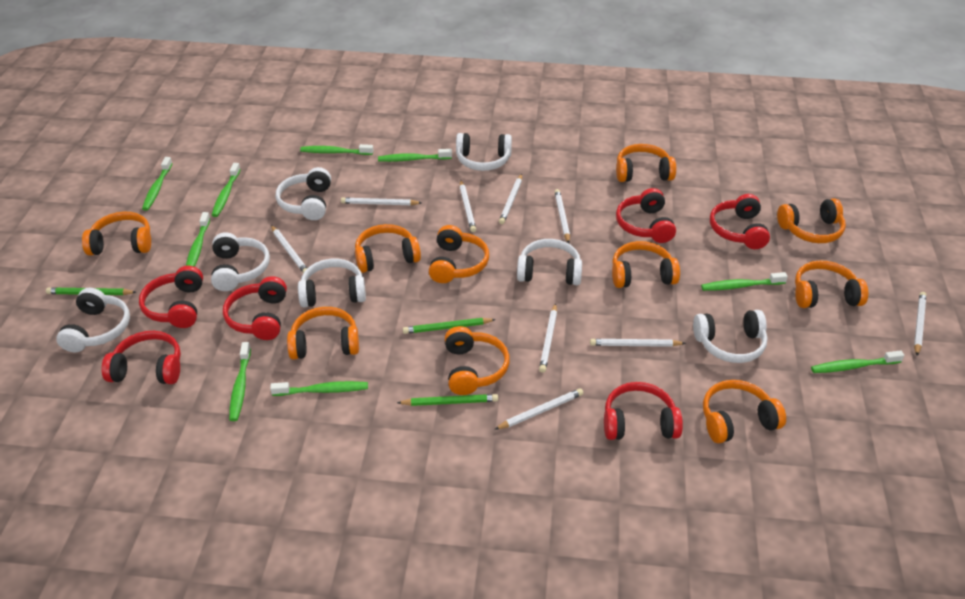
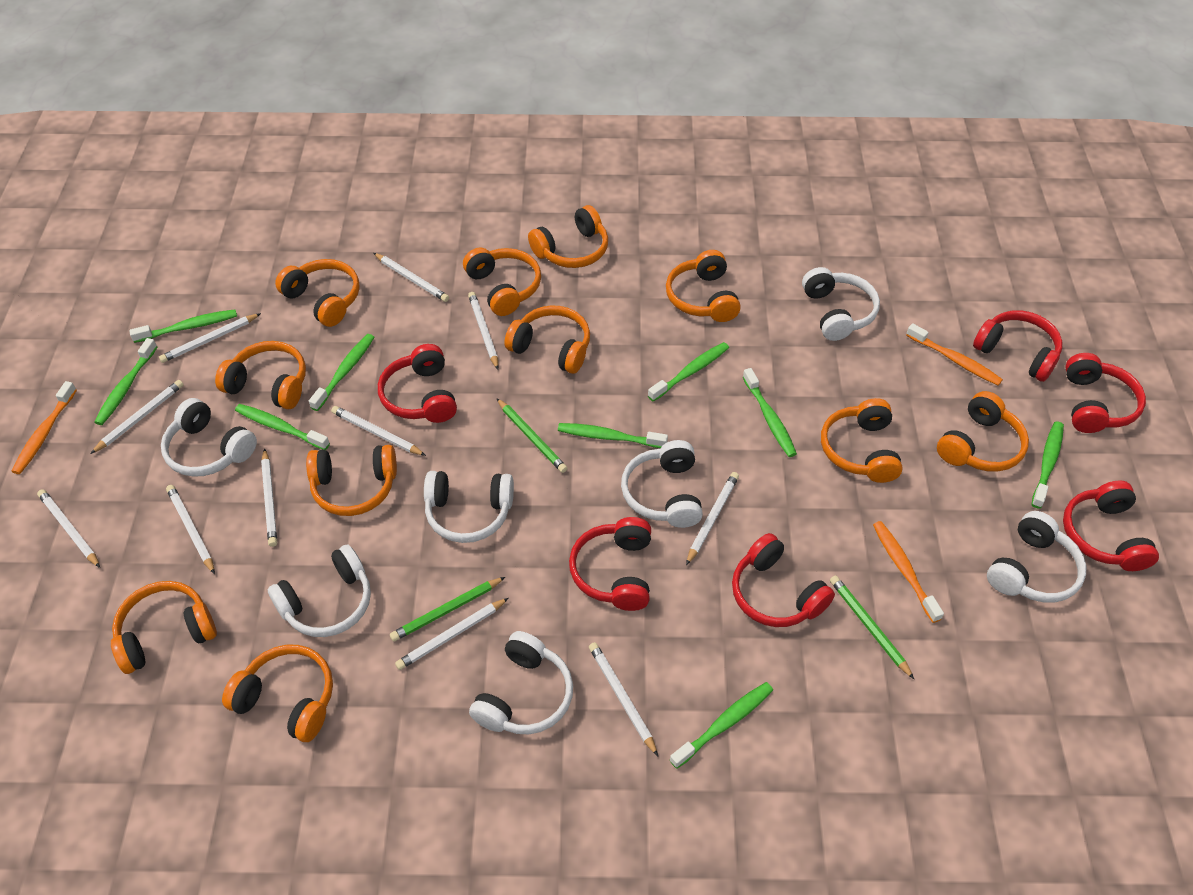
orange headphones: [82,212,151,255] [287,307,359,359] [355,224,421,273] [429,225,489,283] [445,326,510,395] [612,241,680,288] [616,144,676,182] [703,380,786,443] [777,198,846,243] [795,260,868,308] = 10 -> [111,581,217,674] [215,341,306,409] [222,645,333,742] [275,259,360,327] [306,445,397,516] [463,248,541,316] [505,305,590,374] [528,205,608,268] [666,250,741,322] [821,398,903,483] [937,391,1029,472] = 11
orange toothbrush: none = 0 -> [11,381,77,474] [873,521,944,623] [906,323,1003,386] = 3
white pencil: [271,225,307,273] [341,197,422,205] [460,180,476,232] [494,388,583,430] [499,174,522,224] [539,303,557,373] [554,189,570,243] [590,339,686,347] [914,292,926,356] = 9 -> [37,489,100,568] [90,380,184,454] [159,313,261,363] [166,485,215,574] [261,448,277,547] [331,406,426,456] [374,253,449,302] [395,598,509,670] [468,292,499,369] [589,642,658,756] [686,472,739,565] = 11

